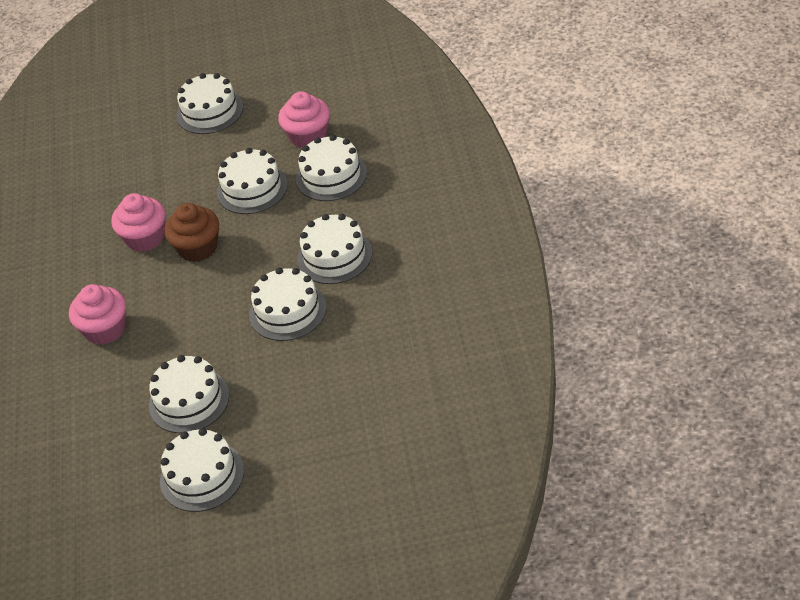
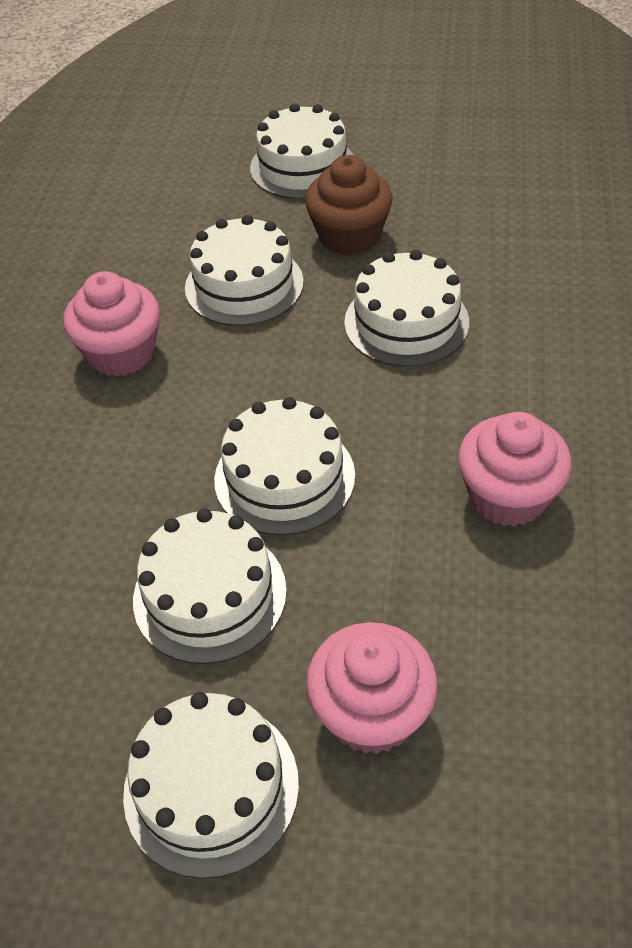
white cake: [149,355,229,433] [160,428,244,512] [177,73,243,134] [217,148,288,214] [249,268,327,341] [296,135,367,201] [297,214,372,284] = 7 -> [123,692,299,879] [133,508,287,664] [185,215,304,326] [214,397,355,536] [250,103,353,199] [344,250,469,367] = 6

